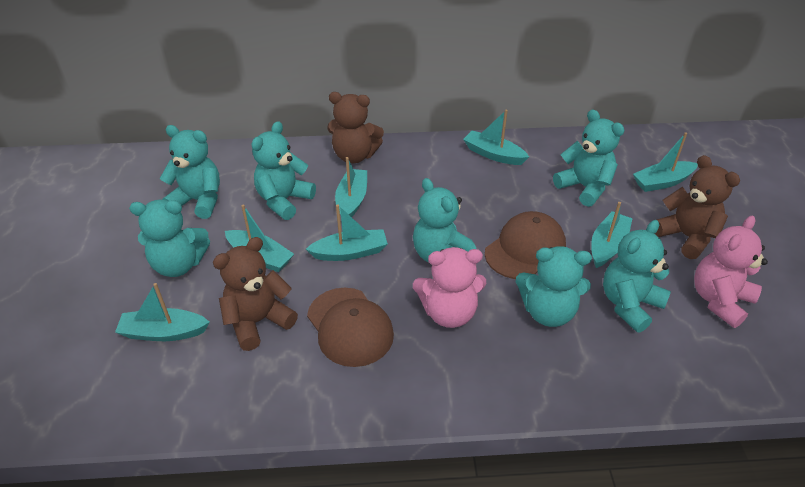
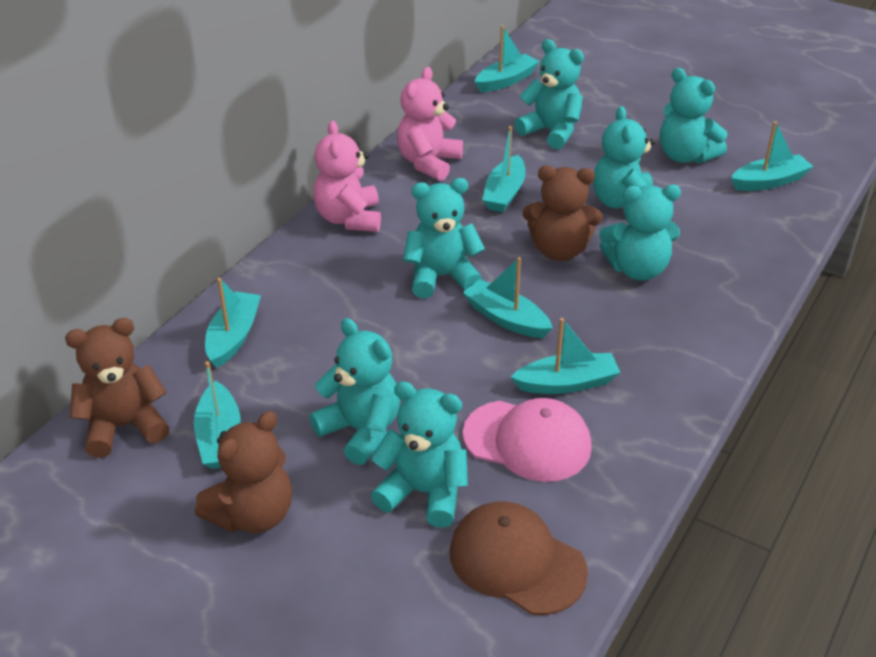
brown cap: [307,288,394,367] [485,211,566,279] = 2 -> [450,501,588,615] = 1
pink cap: none = 0 -> [463,398,592,482] = 1

